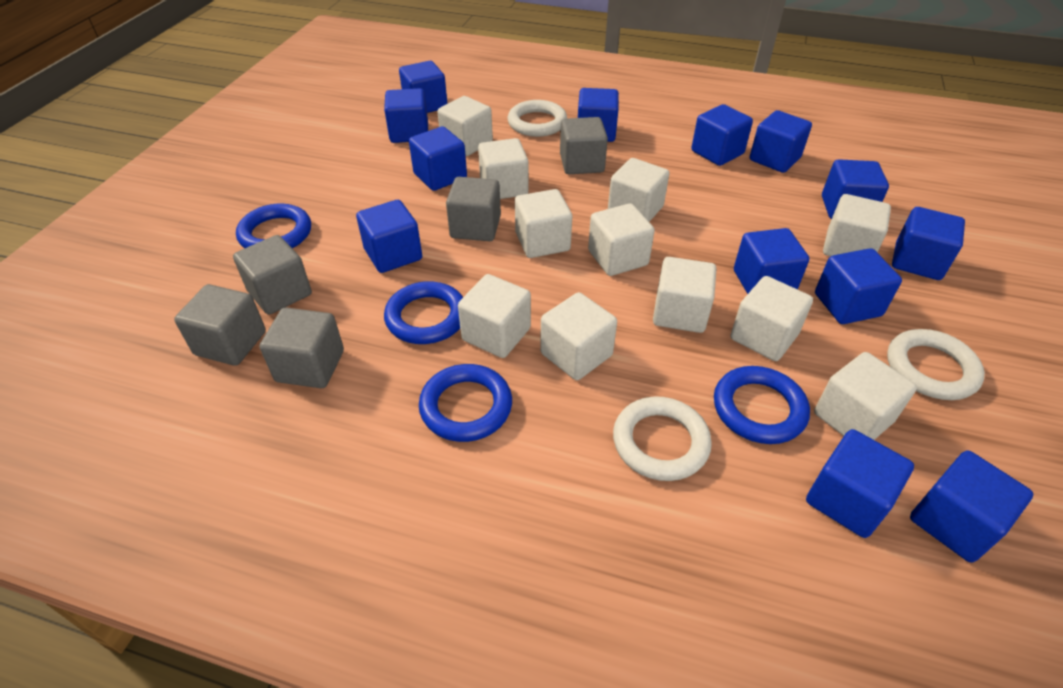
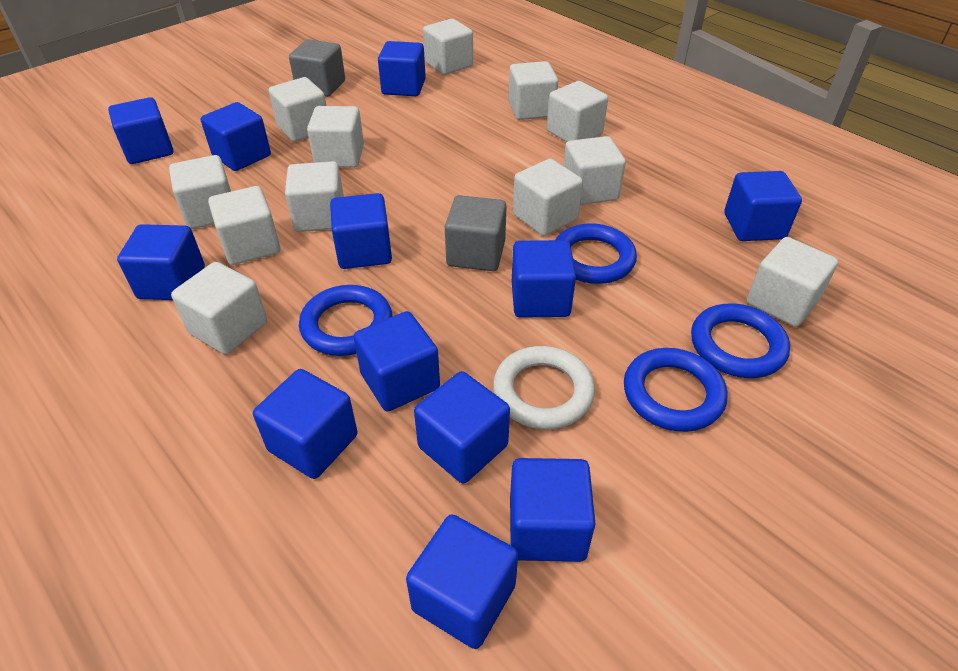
blue cube: [356,200,422,273] [384,88,428,143] [399,61,447,113] [409,126,467,191] [578,88,619,142] [691,104,753,166] [734,228,809,294] [750,110,812,173] [806,429,914,538] [815,248,902,324] [822,159,889,219] [892,207,965,280] [910,451,1033,563] = 13 -> [108,97,174,164] [117,224,205,300] [201,102,271,171] [253,369,358,479] [330,193,392,269] [353,311,440,412] [378,41,426,96] [406,514,518,649] [414,371,510,484] [510,458,595,562] [512,240,576,318] [724,171,802,241] = 12
grey cube: [174,284,266,366] [233,235,312,315] [260,308,344,388] [446,177,501,241] [560,117,608,175] = 5 -> [289,39,345,97] [445,195,507,271] = 2
white cube: [437,96,493,156] [458,274,531,358] [478,138,529,199] [515,189,572,258] [540,292,617,380] [588,203,655,276] [608,158,669,222] [653,257,716,333] [730,276,813,361] [814,352,917,440] [823,194,891,256] = 11 -> [169,155,231,229] [171,262,267,354] [208,186,280,265] [269,77,326,142] [285,161,344,232] [307,106,364,168] [423,19,473,75] [509,61,558,120] [513,159,583,236] [547,81,608,142] [563,136,626,205] [747,237,838,327] = 12
white ring: [508,100,567,137] [613,396,712,481] [887,329,985,400] = 3 -> [493,346,595,429] = 1

